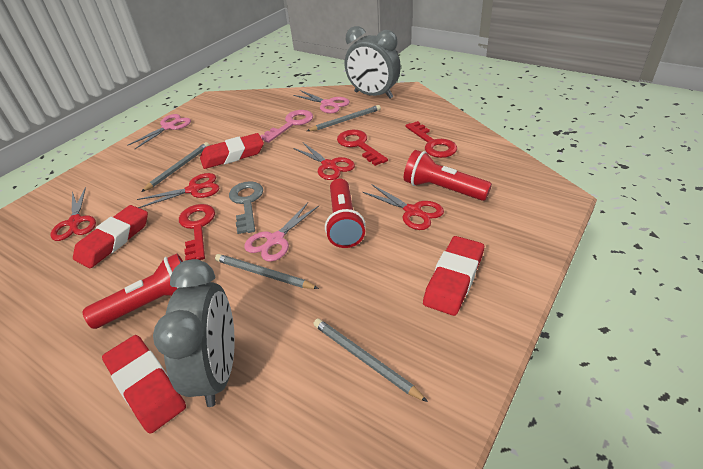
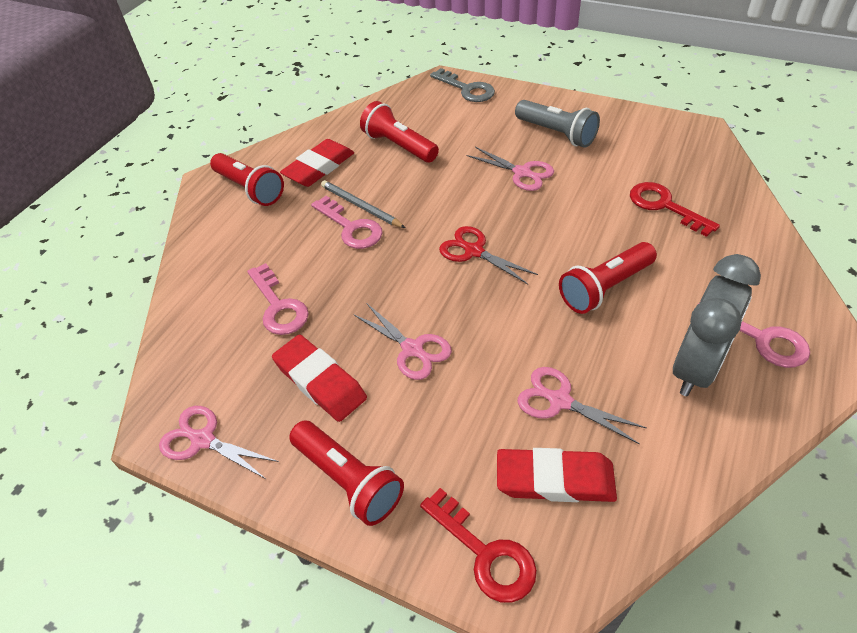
grey clock: [153,259,235,407] [345,26,401,99] = 2 -> [673,254,761,396] = 1
grey flashlight: none = 0 -> [515,100,600,148] = 1
grey pencil: [141,142,210,192] [215,254,319,289] [307,105,381,131] [313,319,428,402] = 4 -> [321,180,405,228] = 1
pink key: [260,110,313,143] = 1 -> [247,263,309,335] [311,196,383,249] [699,302,810,368] = 3
pink scissors: [127,114,191,149] [244,202,319,262] [293,90,350,113] = 3 -> [159,406,279,479] [353,303,452,380] [467,147,554,191] [518,367,647,444] = 4
red eraser: [73,205,148,268] [102,335,186,434] [200,133,264,169] [423,236,484,316] = 4 -> [272,335,367,422] [280,139,354,187] [497,448,617,502] = 3
red flashlight: [83,253,183,329] [325,178,366,248] [404,150,492,201] = 3 -> [210,153,284,206] [289,421,404,526] [360,101,439,163] [559,242,657,314] = 4
red key: [179,204,215,260] [337,130,388,166] [405,121,457,158] = 3 -> [420,488,537,603] [630,182,720,237] = 2
red scissors: [50,187,96,241] [137,173,219,208] [293,143,355,180] [363,184,444,230] = 4 -> [439,226,538,284] = 1

